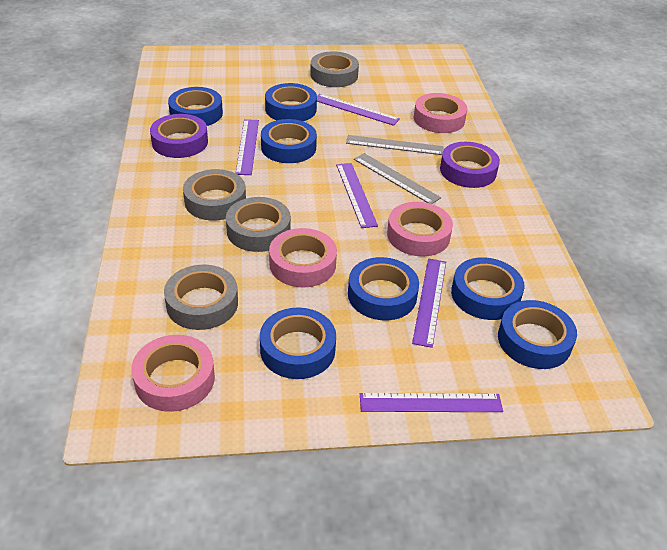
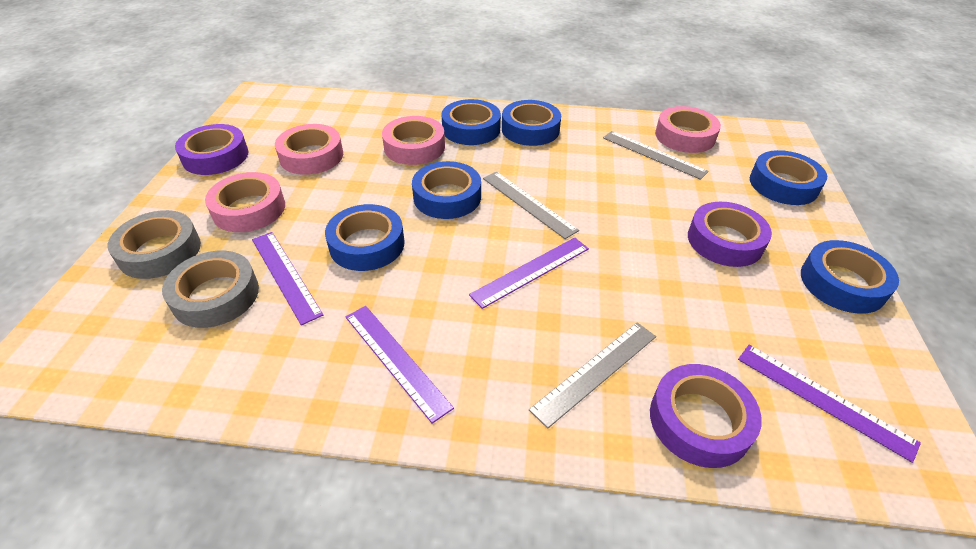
blue tape: [168,87,223,126] [260,308,336,379] [261,119,317,163] [265,83,317,121] [348,257,419,320] [451,257,525,320] [498,300,577,369] = 7 -> [325,204,405,271] [412,161,481,219] [441,99,501,145] [502,100,561,146] [750,150,827,205] [801,240,899,314] = 6
grey ruler: [346,135,444,155] [354,153,441,204] = 2 -> [483,172,579,239] [529,322,656,429] [603,131,709,180] = 3
grey tape: [164,265,238,330] [183,169,246,220] [226,197,291,252] [310,52,359,87] = 4 -> [108,210,201,279] [162,251,259,328] = 2
purple ruler: [236,119,259,175] [317,94,400,126] [336,163,378,228] [360,393,503,412] [412,258,446,348] = 5 -> [252,232,323,325] [346,306,454,424] [469,237,589,309] [738,344,921,463] = 4
purple tape: [150,114,208,158] [440,142,500,188] = 2 -> [175,124,249,175] [650,364,762,468] [688,202,772,267] = 3

